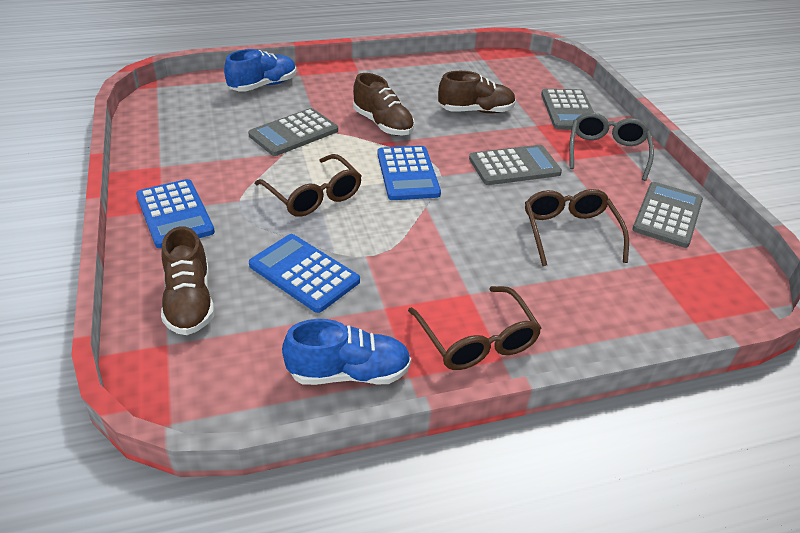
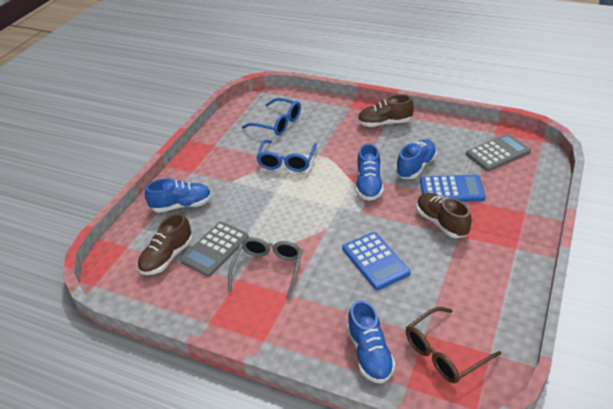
blue calculator: [136,179,215,248] [249,234,360,313] [377,146,441,200] = 3 -> [342,232,411,290] [420,174,486,202] = 2
blue glasses: none = 0 -> [242,98,301,136] [256,140,317,172] = 2
blue shoe: [224,49,296,92] [282,319,411,385] = 2 -> [145,178,212,213] [347,300,396,384] [356,143,383,201] [396,140,437,179] = 4
brown glasses: [255,154,362,217] [408,286,542,370] [525,189,629,266] = 3 -> [406,307,501,383] = 1
grey calculator: [248,108,338,156] [469,145,562,185] [541,89,594,130] [632,182,703,248] = 4 -> [180,222,249,277] [466,134,531,171] = 2

